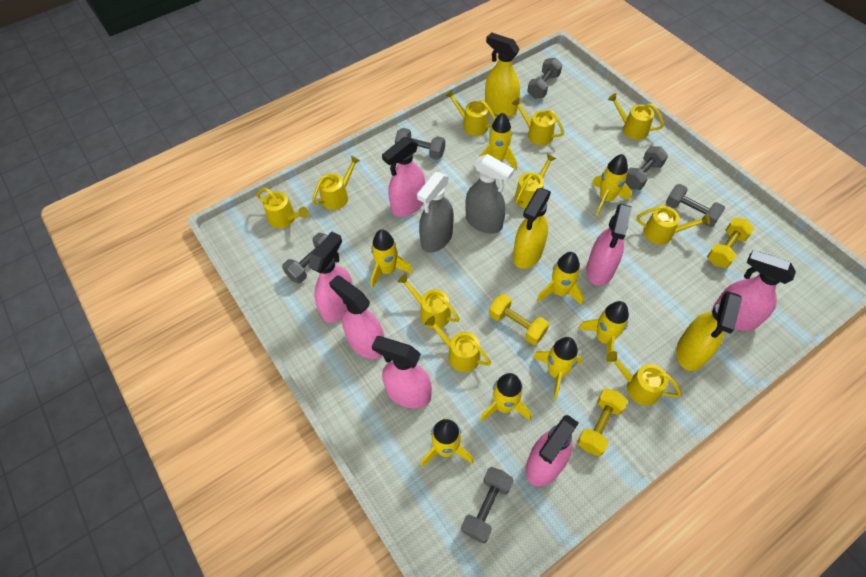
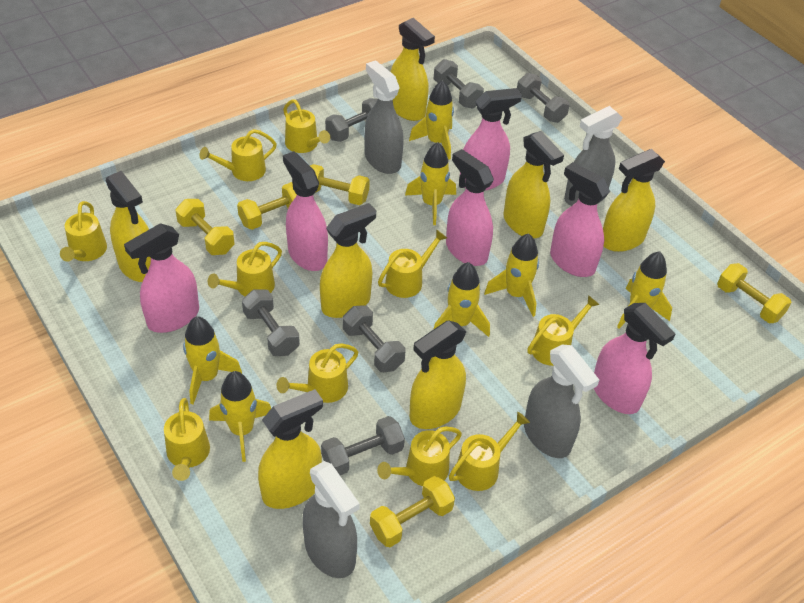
grey spray bottle: [417,172,454,253] [465,154,514,233] = 2 -> [302,461,360,578] [365,60,403,174] [524,345,599,458] [564,106,623,206] = 4
pink spray bottle: [308,232,353,323] [329,275,384,359] [372,336,432,408] [382,137,425,217] [526,415,579,486] [586,204,632,286] [713,250,796,331] = 7 -> [124,223,199,333] [283,151,328,271] [446,149,494,266] [460,88,522,190] [550,162,610,277] [594,303,676,414] = 6
yellow dumbbell: [489,294,549,345] [577,388,628,456] [707,218,754,268] = 3 -> [175,199,235,255] [237,182,297,230] [310,164,370,205] [370,476,455,547] [717,263,791,323] = 5
yellow rocket: [371,229,413,288] [421,418,474,467] [479,113,517,170] [480,373,531,422] [532,337,582,399] [536,252,584,306] [578,301,629,364] [592,154,632,216] = 8 -> [183,316,242,404] [209,371,271,462] [405,142,456,225] [409,80,454,160] [433,262,490,337] [484,233,539,317] [617,251,672,329] = 7
yellow spray bottle: [485,32,520,117] [513,188,551,269] [676,291,742,371] = 3 -> [105,171,151,282] [258,389,323,509] [320,203,376,318] [390,18,435,121] [410,320,466,429] [504,131,564,238] [603,149,665,252] = 7

